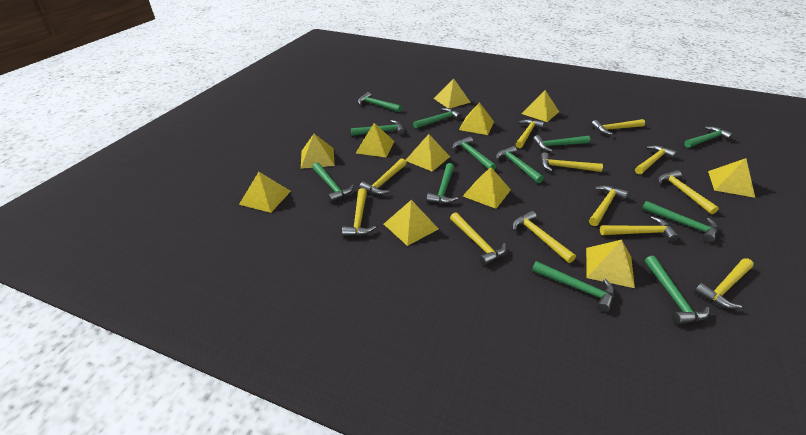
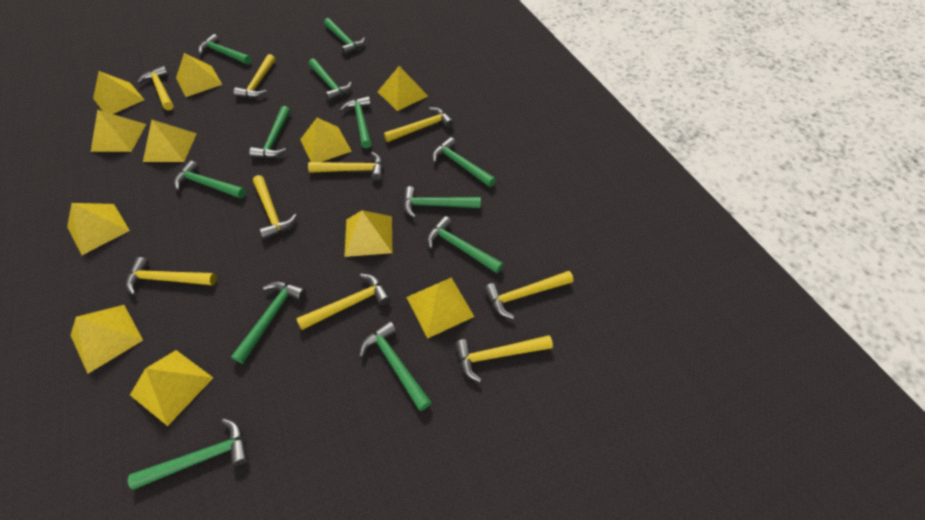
yellow hammer: [342,188,376,236] [359,159,407,195] [450,212,506,266] [512,211,576,263] [515,119,545,148] [540,152,603,172] [589,185,628,226] [591,119,645,135] [600,216,679,242] [635,145,677,174] [658,170,719,214] [694,258,754,309] = 12 -> [126,257,217,295] [137,66,174,110] [233,54,275,98] [253,175,297,239] [296,274,390,330] [308,152,383,180] [384,107,454,142] [455,335,553,382] [484,271,573,319] = 9

